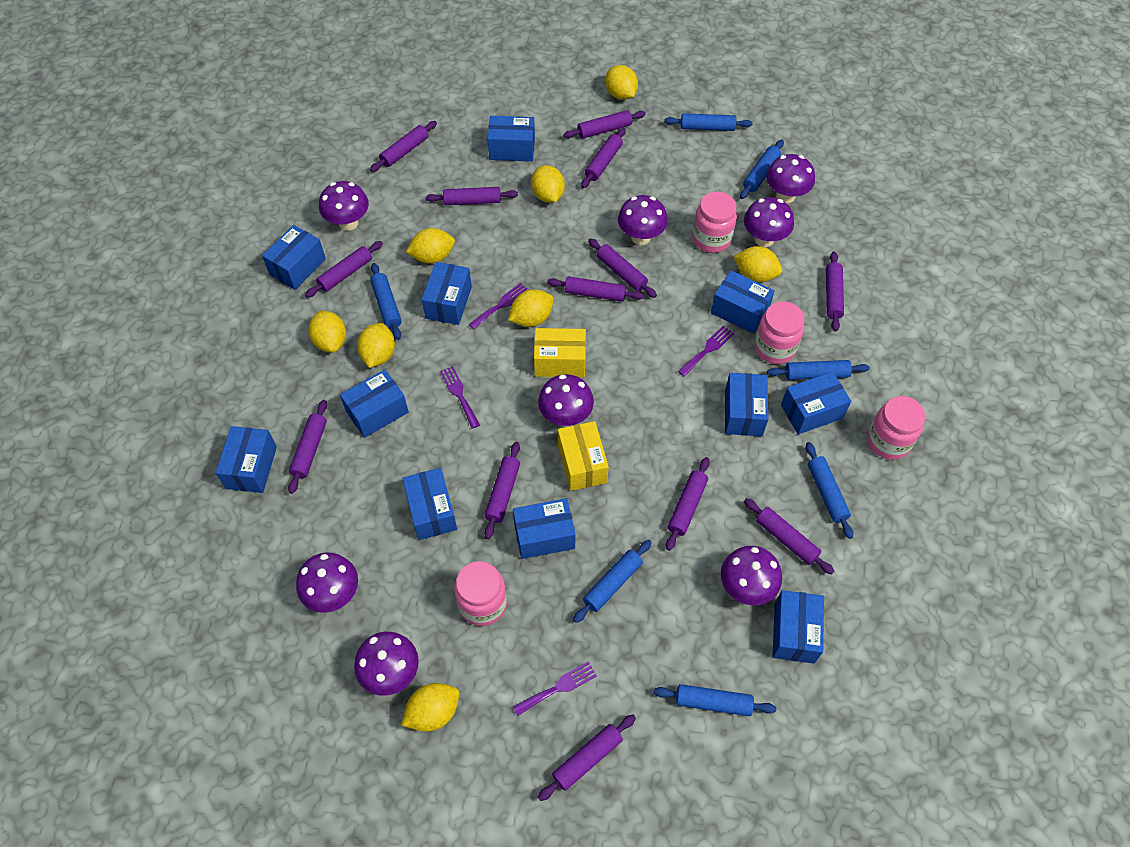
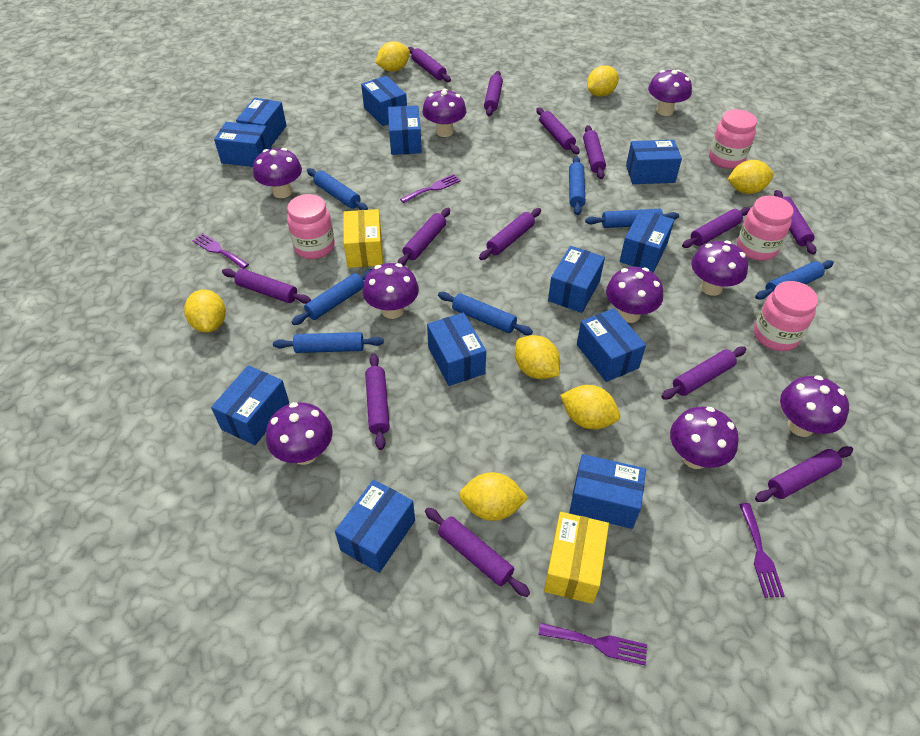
blue box: [216,426,277,493] [262,225,326,290] [340,369,409,438] [402,468,457,540] [422,262,472,325] [487,116,535,161] [513,498,576,559] [711,270,775,334] [725,373,769,436] [772,590,824,664] [781,372,851,434] = 11 -> [211,365,289,445] [214,122,272,167] [236,98,287,146] [335,480,415,573] [361,76,407,126] [388,105,422,155] [427,312,486,386] [548,246,605,313] [569,454,646,529] [577,308,646,382] [620,209,674,272] [626,140,682,184] = 12
purple mushroom: [296,552,358,613] [319,181,369,231] [354,632,419,696] [538,374,594,426] [618,195,668,245] [721,546,782,605] [744,197,794,247] [766,154,815,203] = 8 -> [253,148,302,198] [266,402,333,465] [363,263,419,319] [422,89,466,137] [606,267,663,323] [648,70,692,116] [670,407,739,469] [691,241,748,296] [780,375,849,437] = 9
yellow lemon: [308,311,346,353] [357,323,395,368] [401,683,459,732] [406,228,455,264] [508,289,554,327] [531,165,565,203] [605,65,638,100] [733,246,782,282] = 8 -> [184,289,226,333] [376,41,410,71] [459,472,528,521] [515,335,560,379] [560,385,620,429] [587,65,619,97] [728,160,774,194] = 7

